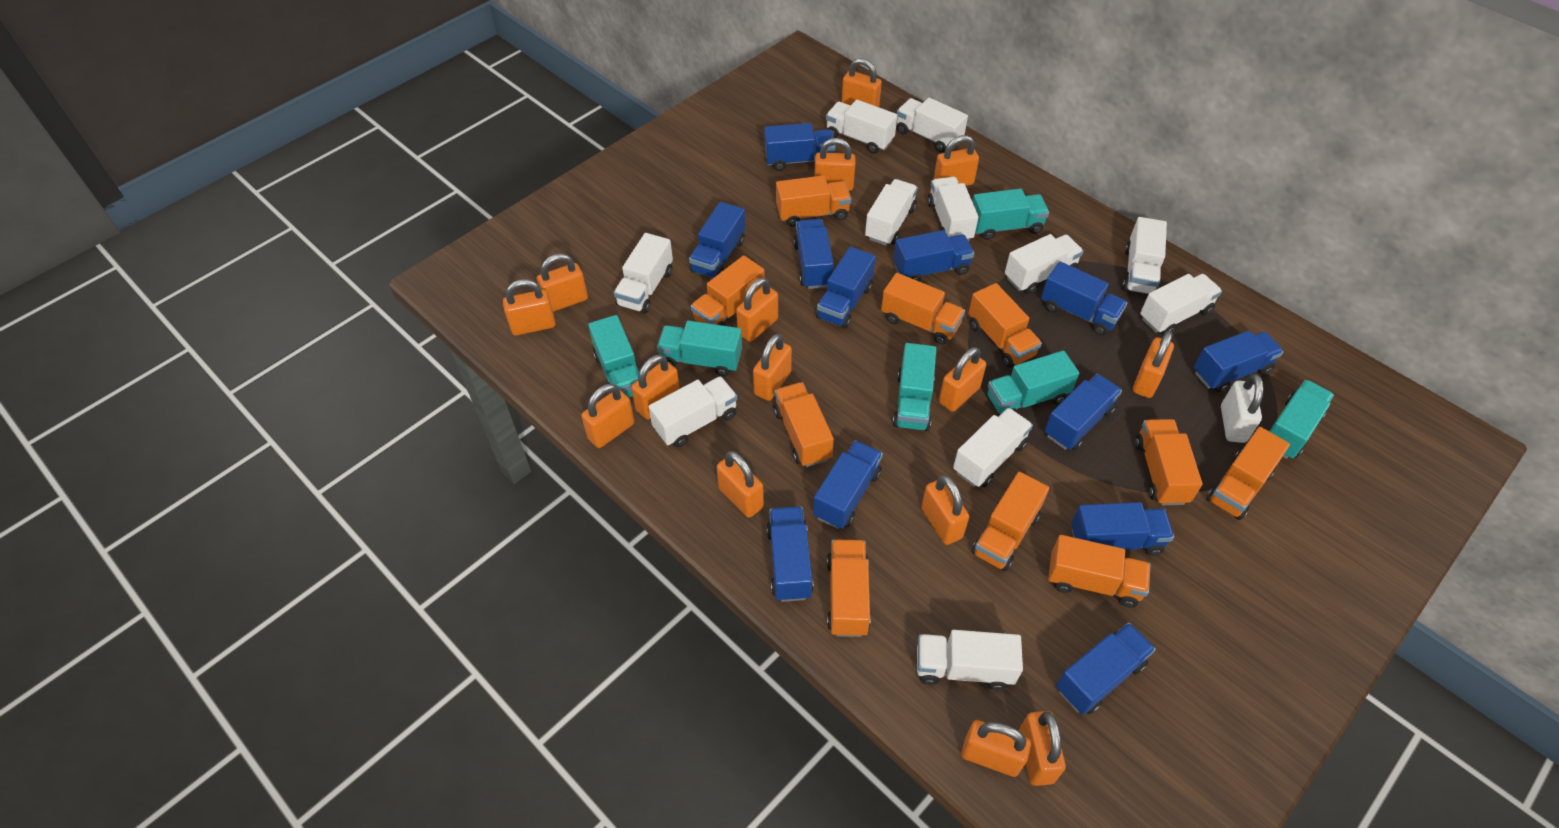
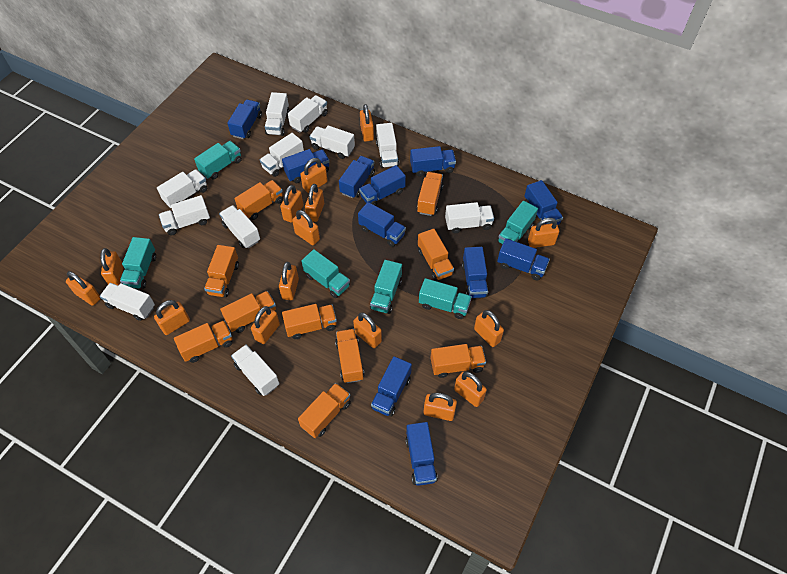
blue truck: [689,202,745,278] [764,123,836,171] [766,506,814,602] [793,219,834,289] [813,440,883,529] [816,247,876,329] [893,230,974,282] [1041,261,1127,336] [1044,374,1122,450] [1056,623,1156,715] [1071,502,1174,556] [1194,331,1284,393] = 12 -> [227,100,262,139] [282,149,330,183] [339,156,375,198] [358,202,406,247] [359,165,406,206] [371,356,412,417] [405,422,438,486] [410,146,456,177] [462,247,488,298] [497,238,550,281] [524,180,563,225] = 11
white padlock: [1221,374,1264,443] = 1 -> none = 0

